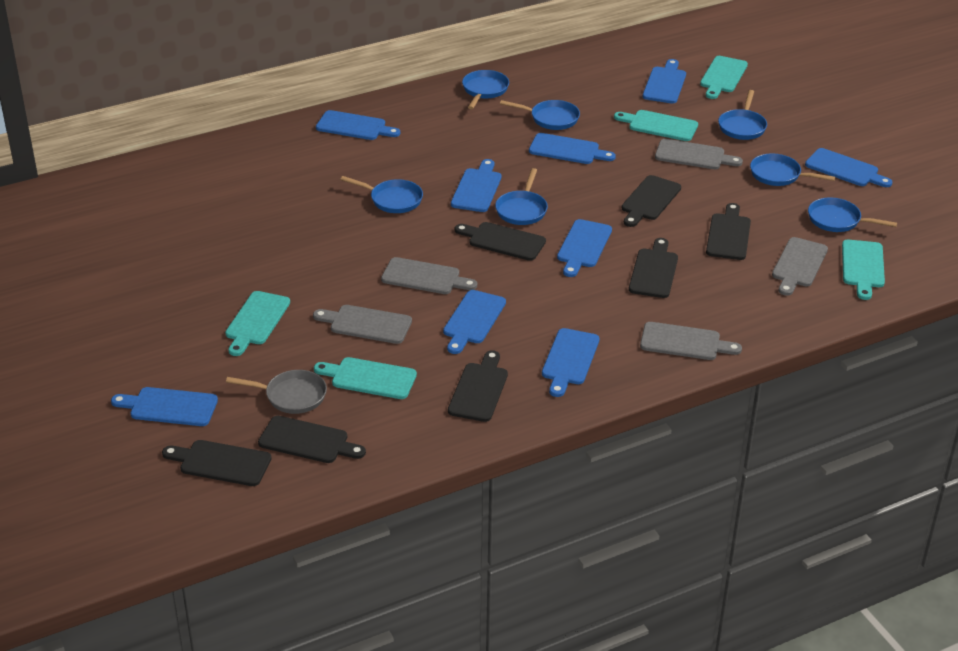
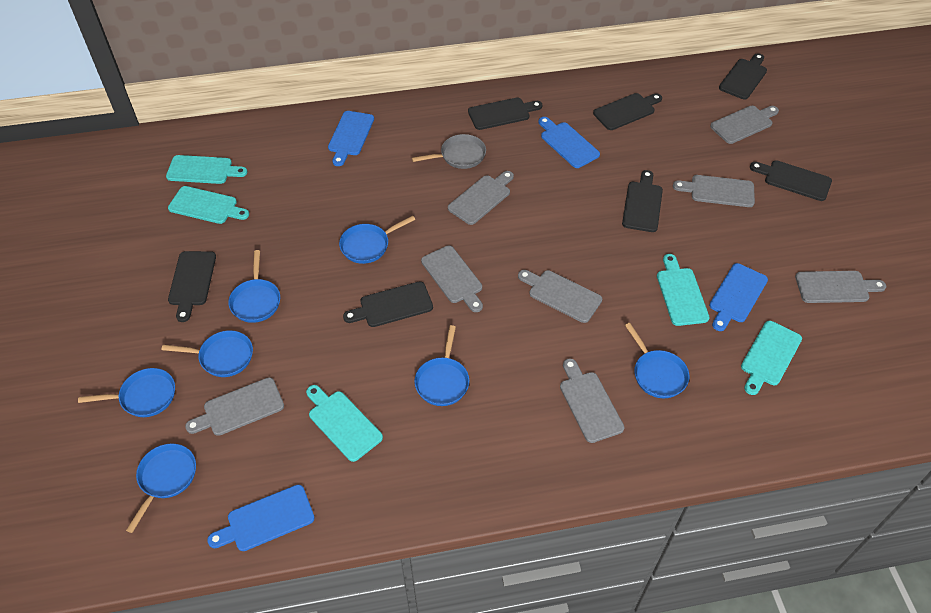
blue cutting board: [111,387,218,426] [316,110,400,140] [443,290,506,354] [451,159,501,212] [529,133,616,164] [542,328,600,397] [557,219,612,277] [643,59,686,103] [805,148,892,187] = 9 -> [207,485,314,551] [328,111,374,166] [539,117,600,168] [709,263,768,331] = 4
grey cutting board: [313,305,412,344] [381,257,477,294] [640,322,742,360] [655,139,743,169] [772,237,828,296] = 5 -> [185,378,284,436] [421,245,483,312] [448,171,514,225] [518,270,602,323] [560,359,624,443] [673,175,755,207] [710,106,779,144] [795,271,886,303] = 8

